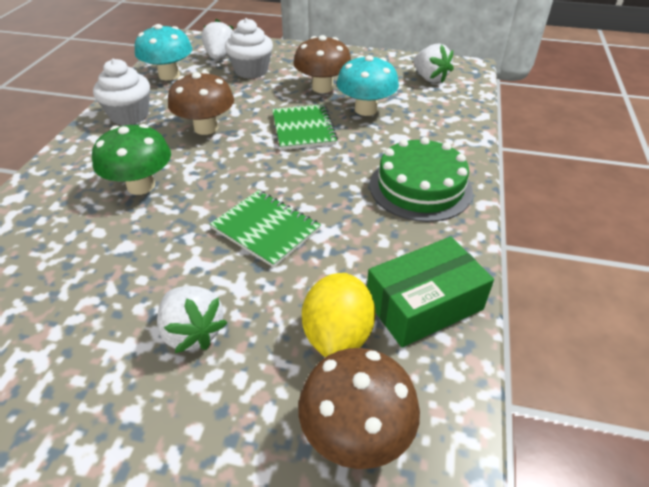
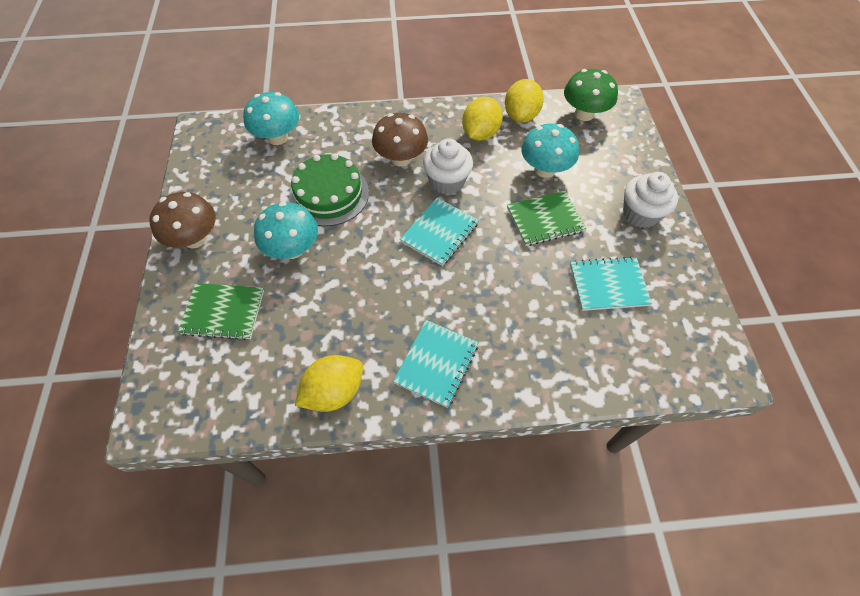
brown mushroom: [168,71,234,135] [294,35,351,93] [298,348,420,469] = 3 -> [149,192,216,249] [372,113,428,167] = 2
green box: [367,237,494,347] = 1 -> none = 0
turquoise mushroom: [135,24,192,80] [337,55,399,116] = 2 -> [243,92,299,145] [254,202,318,259] [521,124,579,178] = 3
turquoise notebook: none = 0 -> [393,320,479,408] [400,198,479,266] [570,257,652,311] = 3
white strawberry: [157,286,227,353] [202,19,233,60] [413,44,454,83] = 3 -> none = 0
yellow lemon: [302,273,376,357] = 1 -> [295,355,363,412] [462,97,503,141] [505,79,544,123] = 3

